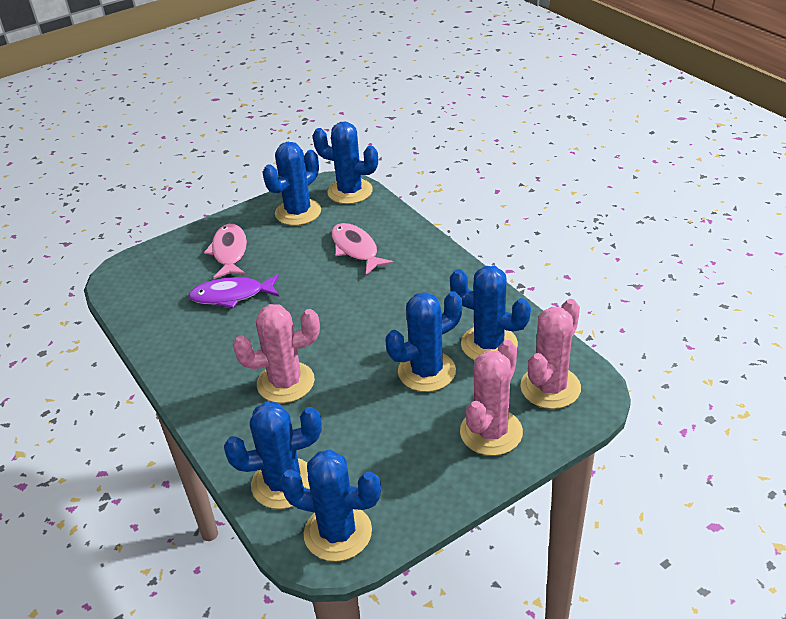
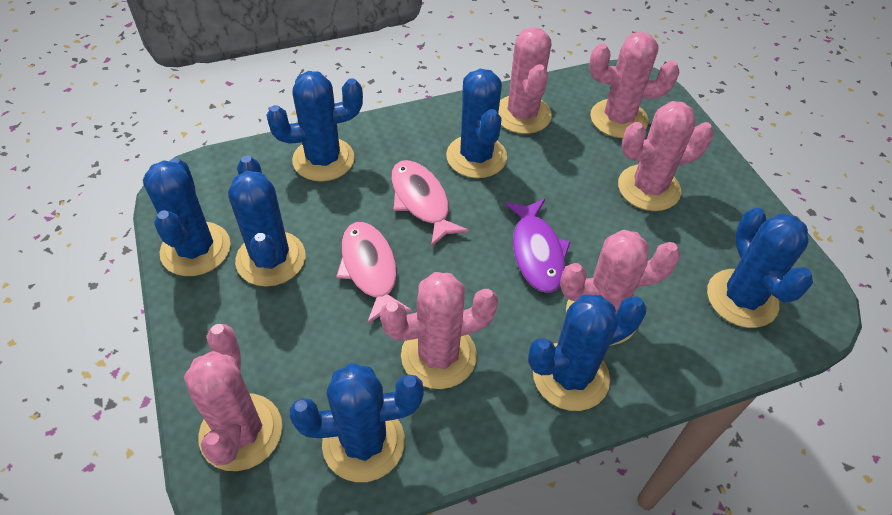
blue cactus: [224,402,322,509] [262,142,321,226] [280,450,381,561] [312,122,378,204] [385,291,462,392] [450,266,531,360] = 6 -> [143,158,231,276] [228,156,306,287] [266,71,363,182] [290,363,423,482] [446,69,507,178] [528,295,646,411] [707,208,813,328] = 7
pink cactus: [233,304,320,403] [460,340,523,456] [520,299,581,409] = 3 -> [184,324,282,471] [380,272,498,389] [498,27,552,134] [560,230,681,345] [589,32,680,138] [618,101,714,211] = 6

